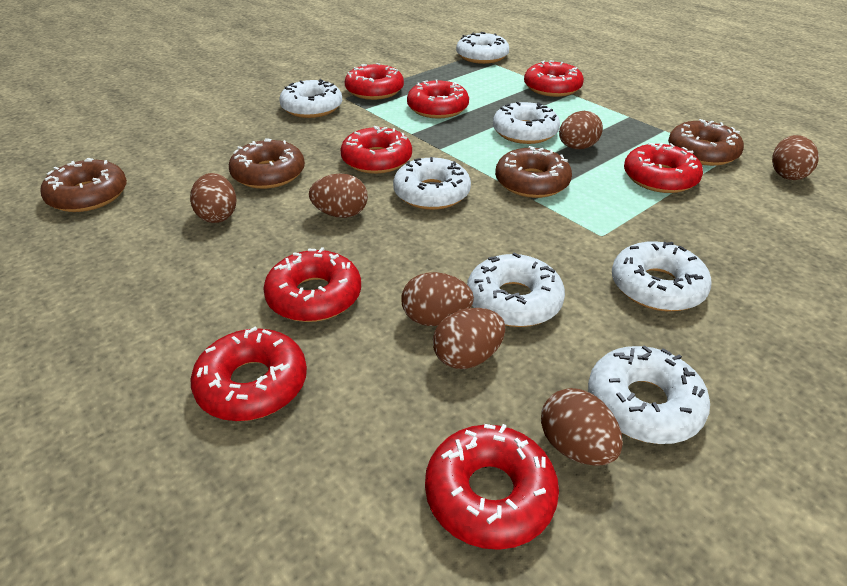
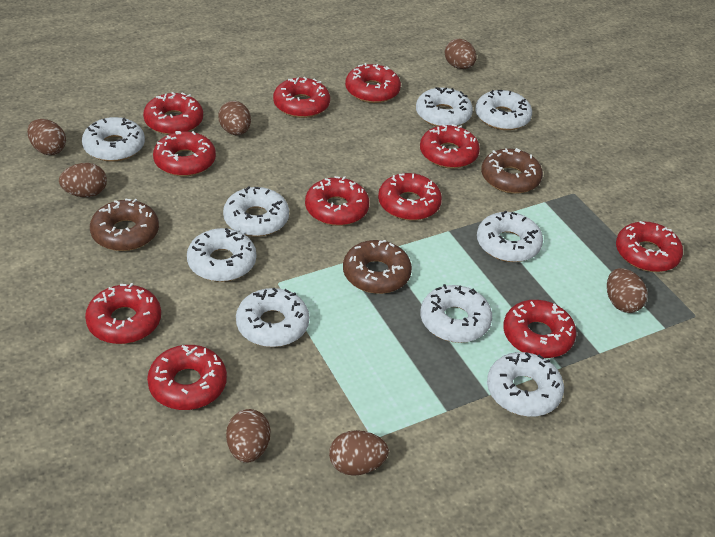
brown donut: [41,158,127,212] [229,138,305,189] [495,146,572,198] [668,119,744,166] = 4 -> [90,199,159,251] [343,240,412,294] [481,148,543,194] = 3
red donut: [191,327,307,421] [263,247,361,322] [341,126,412,174] [345,63,404,100] [407,79,469,118] [425,424,559,550] [524,61,584,97] [624,143,703,193] = 8 -> [85,283,161,344] [143,92,203,135] [147,345,227,410] [153,131,216,176] [273,77,330,118] [305,176,369,226] [345,63,401,103] [378,173,442,221] [420,124,480,169] [503,300,576,358] [616,221,683,272] = 11
white donut: [279,79,342,118] [393,157,471,210] [456,32,509,64] [467,253,565,327] [493,102,560,144] [588,345,710,444] [612,241,712,311] = 7 -> [82,117,145,162] [187,228,256,282] [223,186,289,237] [236,288,309,347] [416,87,473,127] [420,284,492,343] [475,90,532,130] [477,210,543,262] [487,352,564,416] = 9

